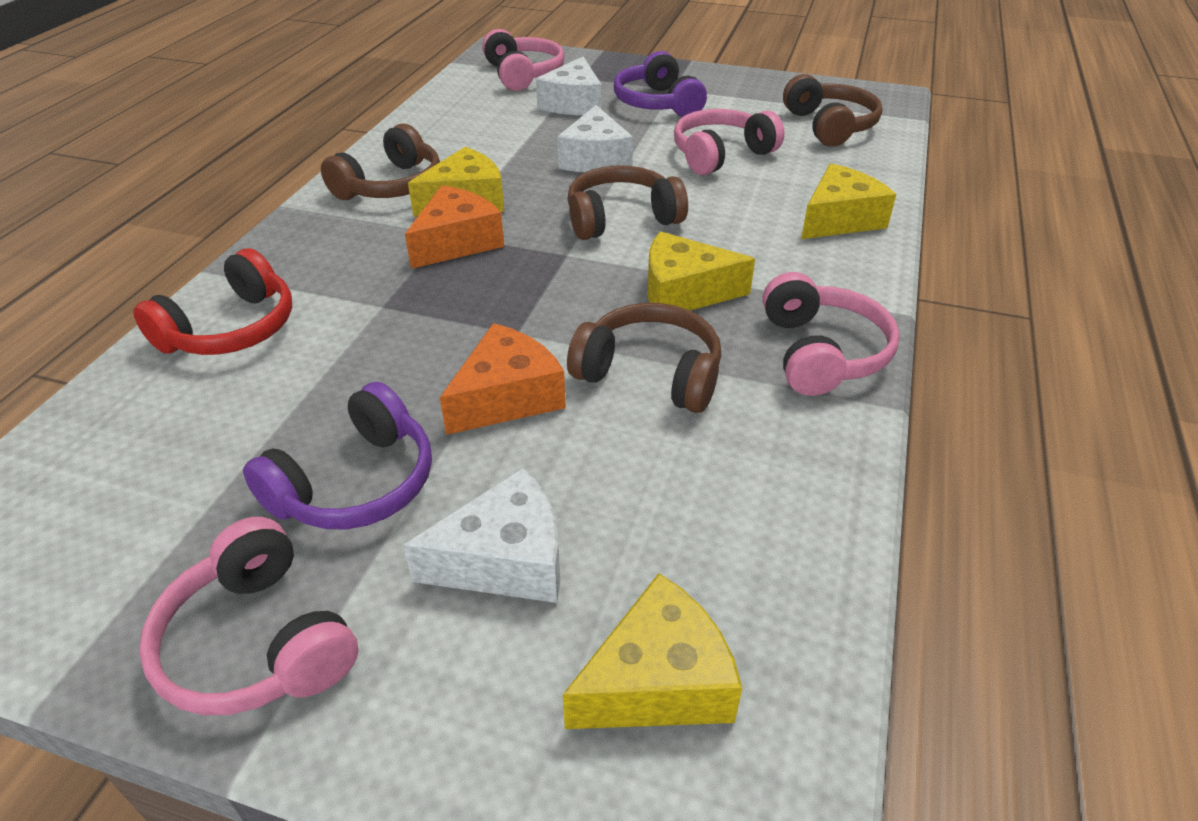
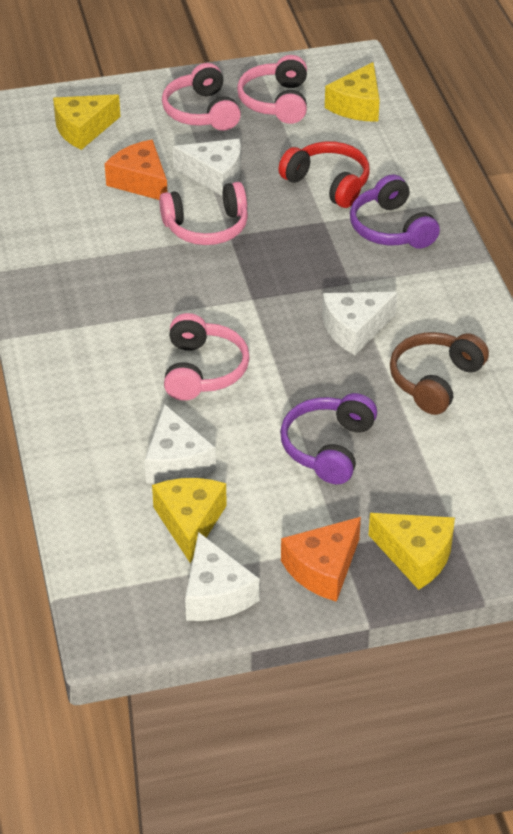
brown headphones: [321,124,440,200] [567,165,688,240] [567,303,721,413] [783,74,883,146] = 4 -> [390,332,489,415] = 1
white cheese: [403,468,560,603] [536,57,602,115] [557,105,633,172] = 3 -> [145,404,216,484] [173,139,241,196] [185,532,260,621] [322,292,398,355] = 4

